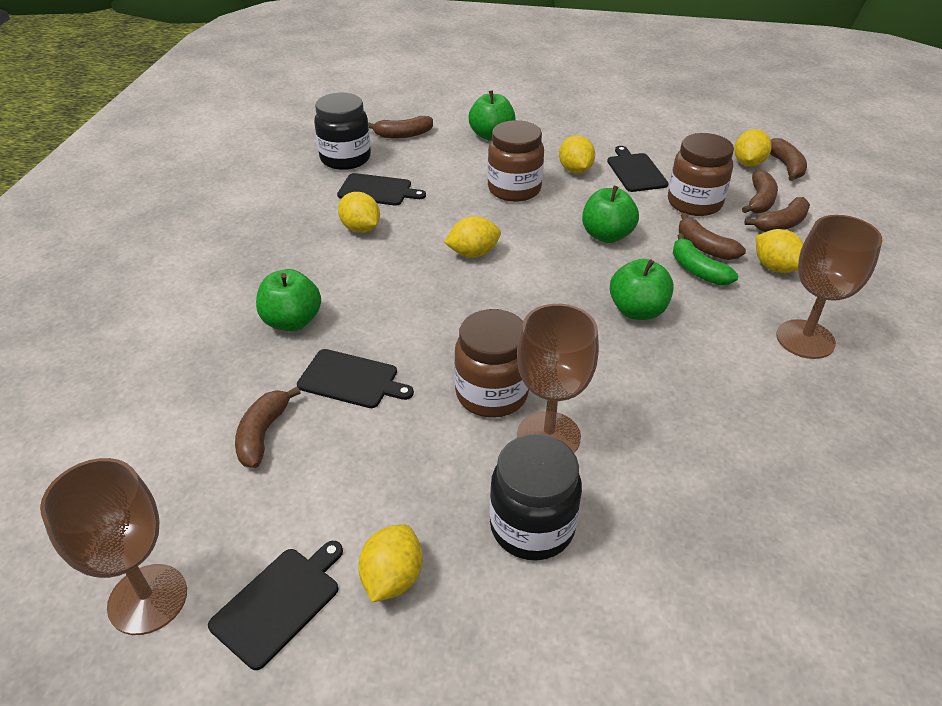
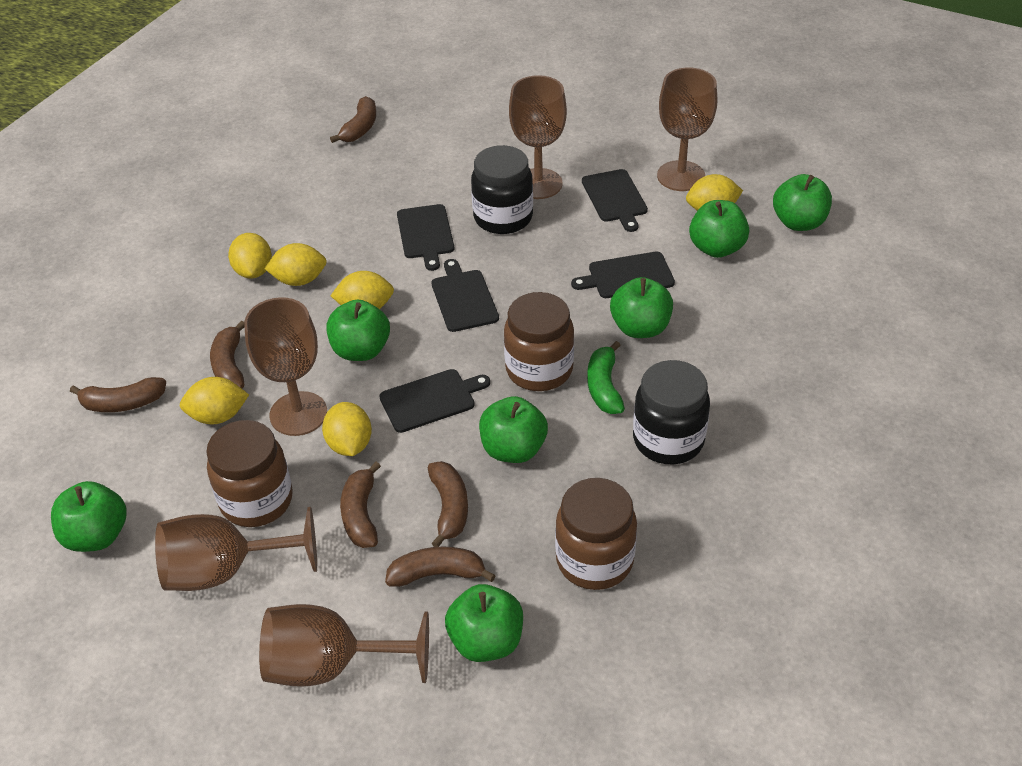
black cutting board: [208,541,343,670] [297,349,414,408] [337,173,426,206] [607,146,669,192] = 4 -> [379,369,490,433] [397,204,454,271] [431,259,499,332] [571,251,675,298] [582,169,648,232] = 5
brown goblet: [40,458,187,635] [517,304,599,453] [776,215,882,359] = 3 -> [155,507,317,591] [244,297,327,436] [259,604,429,687] [509,75,567,199] [657,67,717,191] = 5
green apple: [256,269,321,331] [469,90,516,141] [582,186,639,243] [610,259,674,320] = 4 -> [51,481,127,552] [326,300,390,361] [445,584,523,662] [479,396,548,463] [610,277,673,338] [689,200,749,258] [773,174,832,231] = 7

